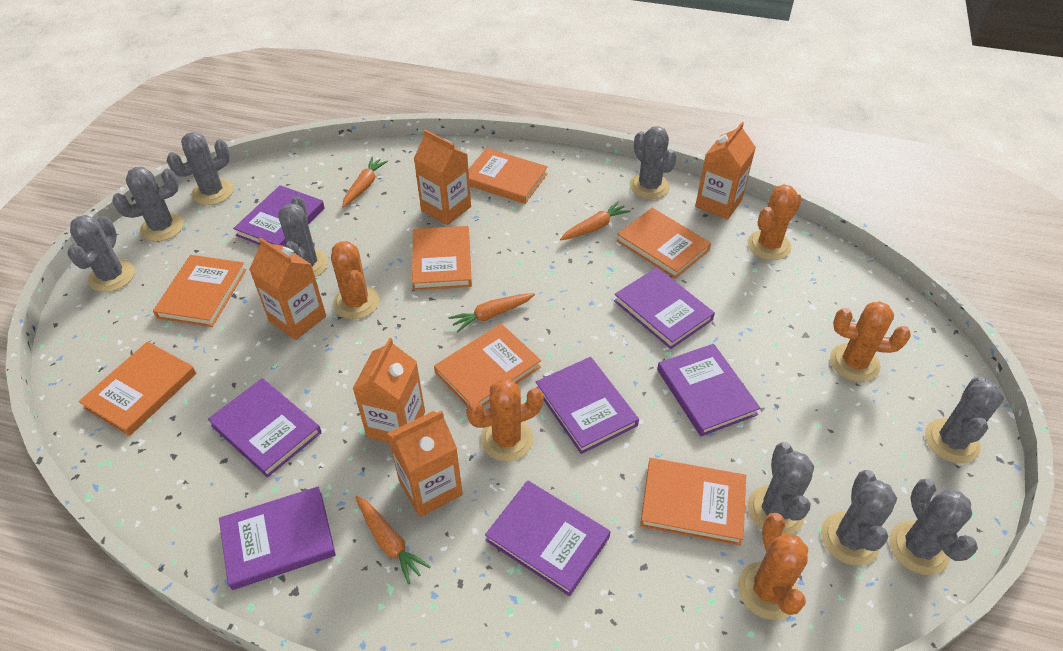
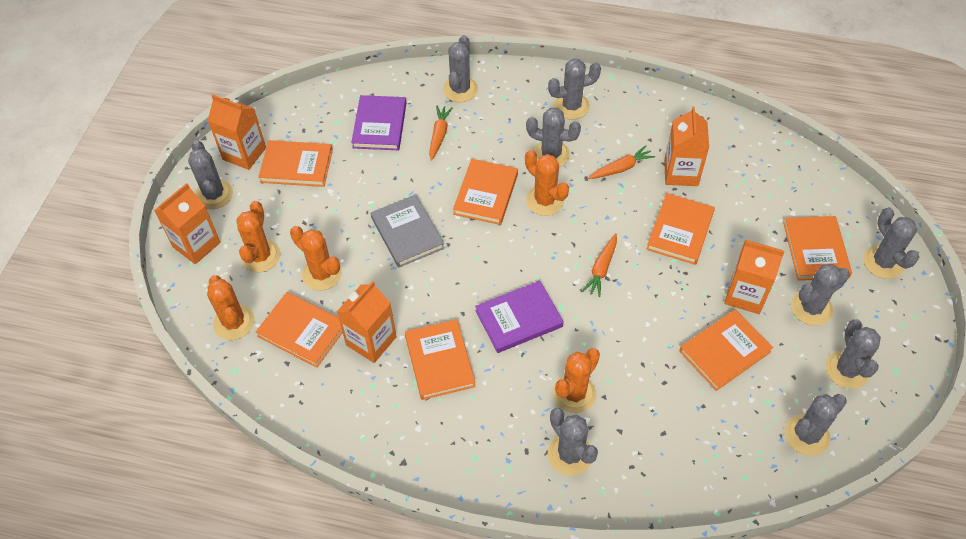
grey book: none = 0 -> [371,194,445,268] = 1
orange carrot: [342,157,388,207] [355,496,431,585] [448,293,535,333] [560,201,630,240] = 4 -> [429,106,453,161] [582,233,617,297] [588,146,655,179] = 3
purple book: [208,378,322,478] [219,486,336,590] [233,185,325,246] [485,480,611,596] [536,357,639,454] [614,267,715,349] [657,344,761,436] = 7 -> [351,95,406,150] [475,281,564,353] = 2

